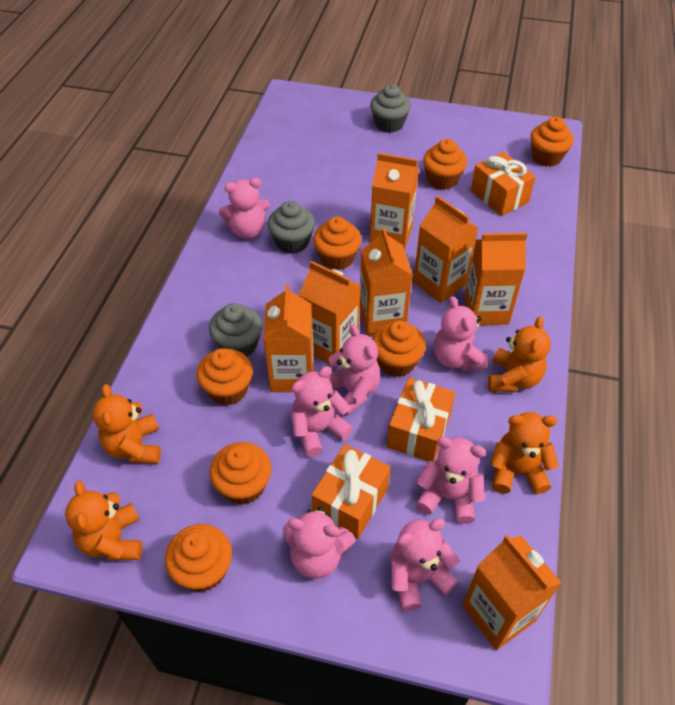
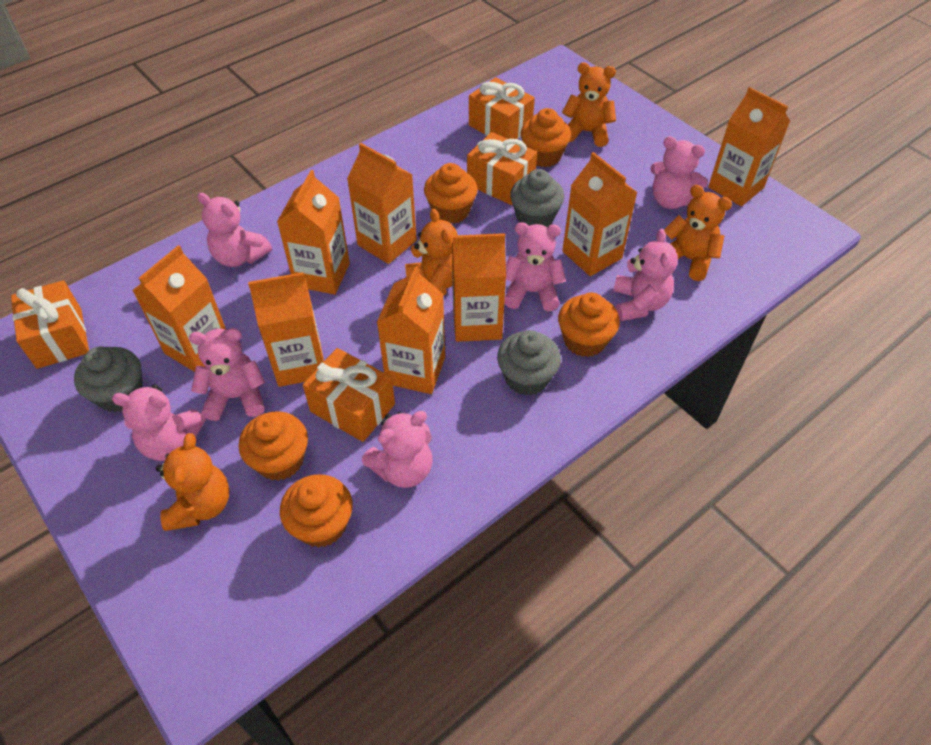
orange carton: [263,284,314,392] [299,261,360,365] [360,227,413,336] [370,153,419,249] [413,196,478,303] [462,535,561,650] [465,233,527,325] = 7 -> [132,245,226,372] [248,272,324,387] [277,170,350,294] [347,143,417,264] [377,266,445,394] [452,233,506,342] [562,152,638,276] [708,87,790,206] = 8
orange cupcake: [165,524,232,592] [196,348,253,406] [209,442,271,505] [313,217,361,270] [372,320,426,377] [423,139,467,190] [530,117,574,167] = 7 -> [239,411,308,481] [280,474,353,548] [424,163,478,224] [521,108,571,167] [558,293,620,357] = 5
orange gift: [312,444,391,539] [387,377,455,462] [471,152,536,216] = 3 -> [11,280,89,369] [303,348,395,442] [467,132,537,205] [469,77,535,139] = 4

